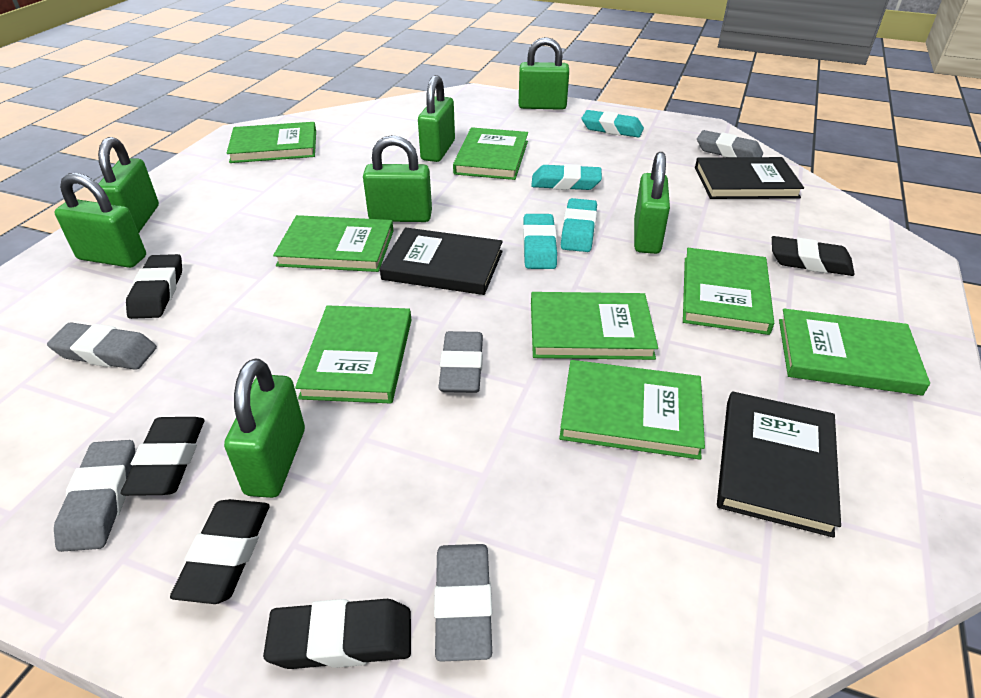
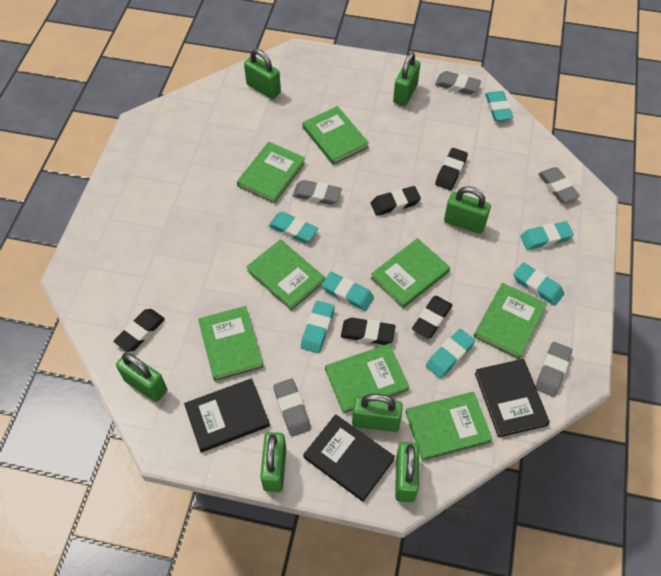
turquoise eraser: [523,214,557,269] [531,164,602,190] [561,198,597,252] [581,110,644,137] = 4 -> [269,212,318,243] [301,301,335,353] [322,272,374,311] [426,329,475,379] [485,91,513,121] [514,262,564,306] [520,221,574,250] = 7

